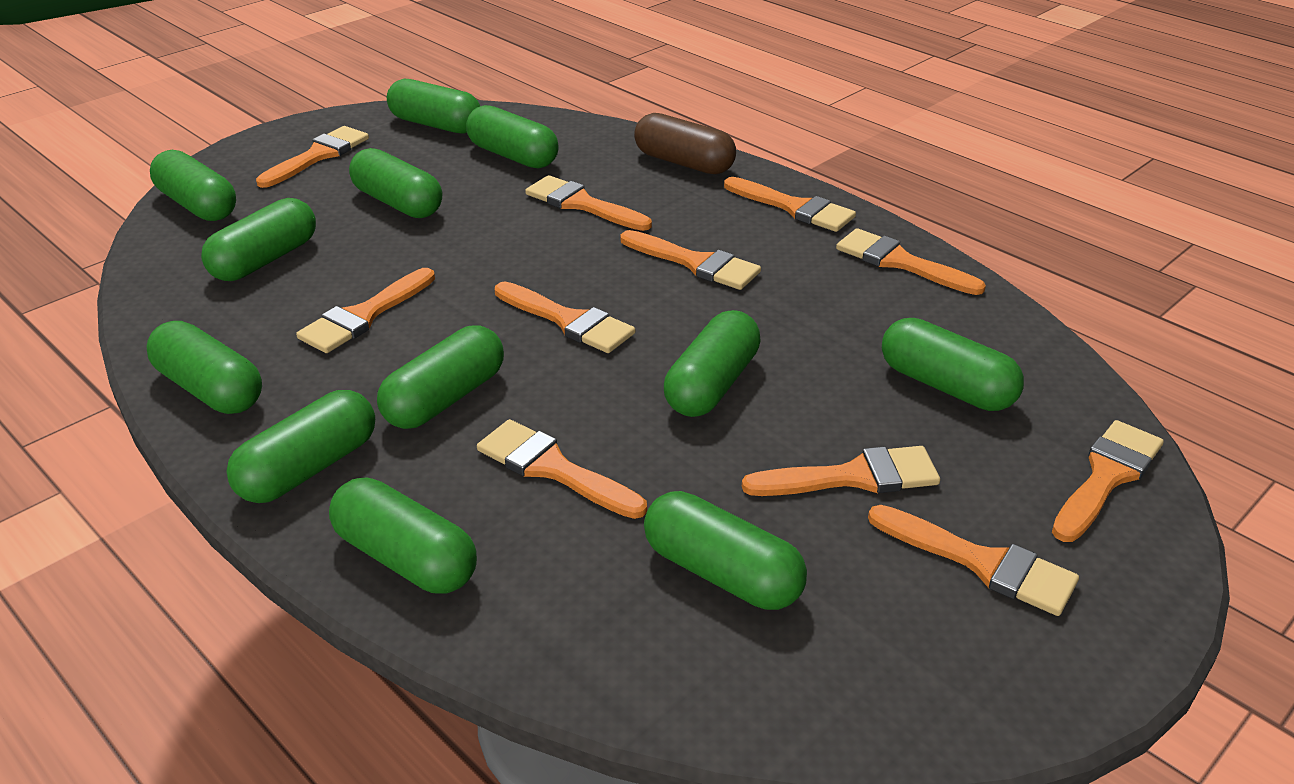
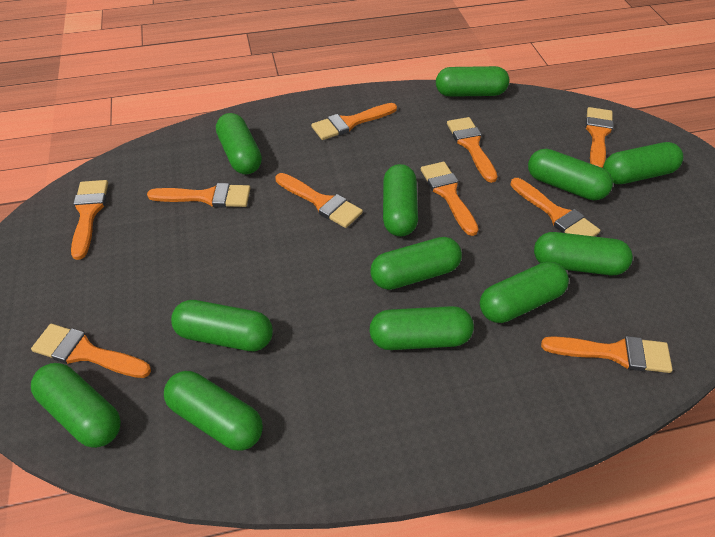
brown capsule: [634,113,736,174] = 1 -> none = 0
orange brush: [256,126,369,188] [296,268,435,353] [477,419,647,519] [495,281,635,353] [525,175,652,231] [620,230,761,290] [724,177,856,232] [742,446,940,496] [836,228,986,295] [868,505,1079,616] [1052,420,1164,542] = 11 -> [31,324,151,378] [71,180,108,260] [147,183,250,208] [275,173,363,228] [311,103,397,140] [421,162,479,236] [447,117,498,183] [511,178,600,236] [541,336,673,373] [585,107,613,168] = 10

